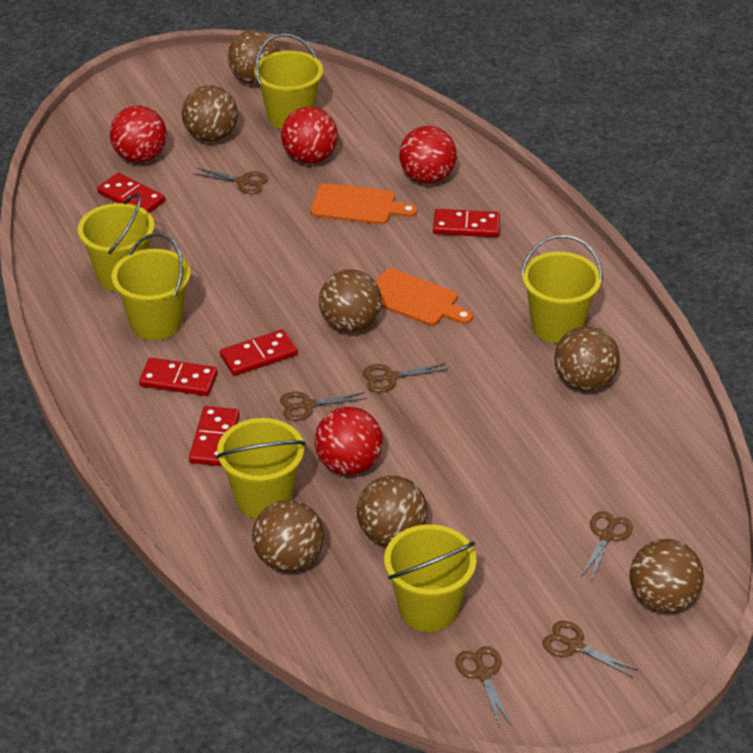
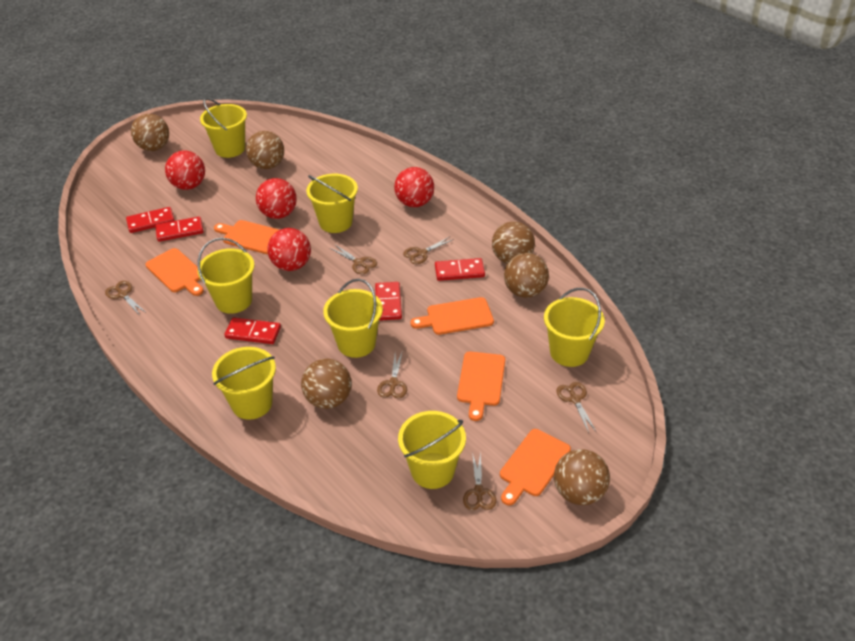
brown ball: [182,85,238,142] [228,30,280,84] [252,500,324,572] [319,269,382,332] [357,475,428,546] [554,326,620,391] [629,539,704,613] = 7 -> [131,114,169,151] [246,131,284,169] [301,359,352,409] [492,222,535,264] [504,253,549,298] [554,449,610,505] = 6
orange cutting board: [311,183,417,224] [375,269,473,326] = 2 -> [145,248,204,296] [214,220,279,254] [411,297,494,335] [457,351,505,421] [500,429,571,505] = 5
yellow bucket: [78,193,155,292] [112,233,191,340] [216,418,305,519] [254,33,323,130] [384,524,476,632] [521,235,603,343] = 6 -> [197,238,255,314] [200,98,247,158] [212,347,276,420] [306,174,358,233] [323,279,383,358] [398,411,466,489] [544,288,605,367] = 7

